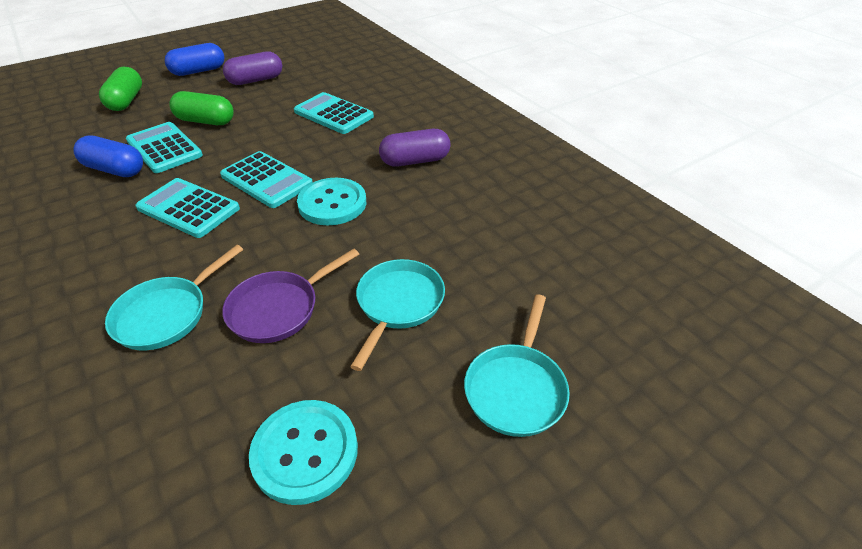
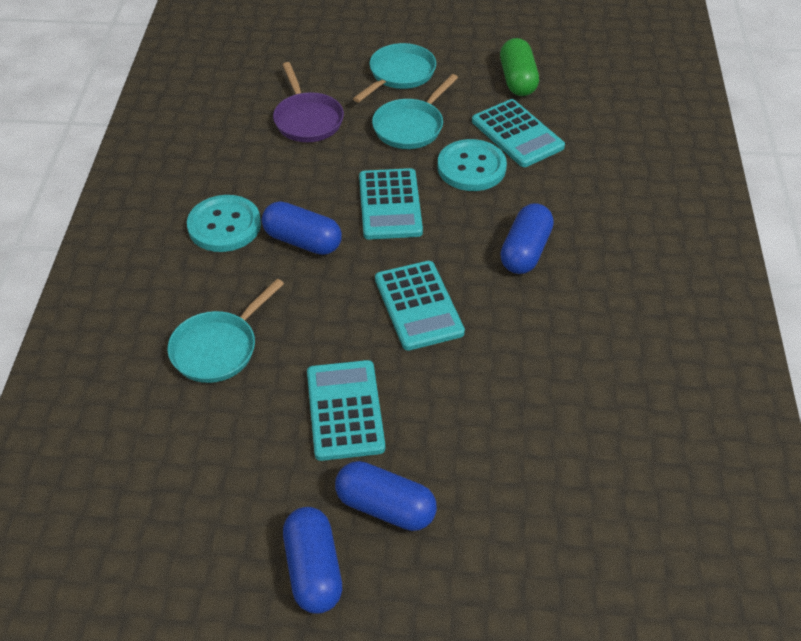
blue capsule: [73,136,143,177] [165,43,225,76] = 2 -> [262,201,342,255] [283,507,342,613] [335,461,437,531] [500,203,554,274] = 4
green capsule: [99,66,142,111] [169,91,234,125] = 2 -> [500,38,539,96] = 1
purple capsule: [223,51,282,85] [379,129,451,167] = 2 -> none = 0

